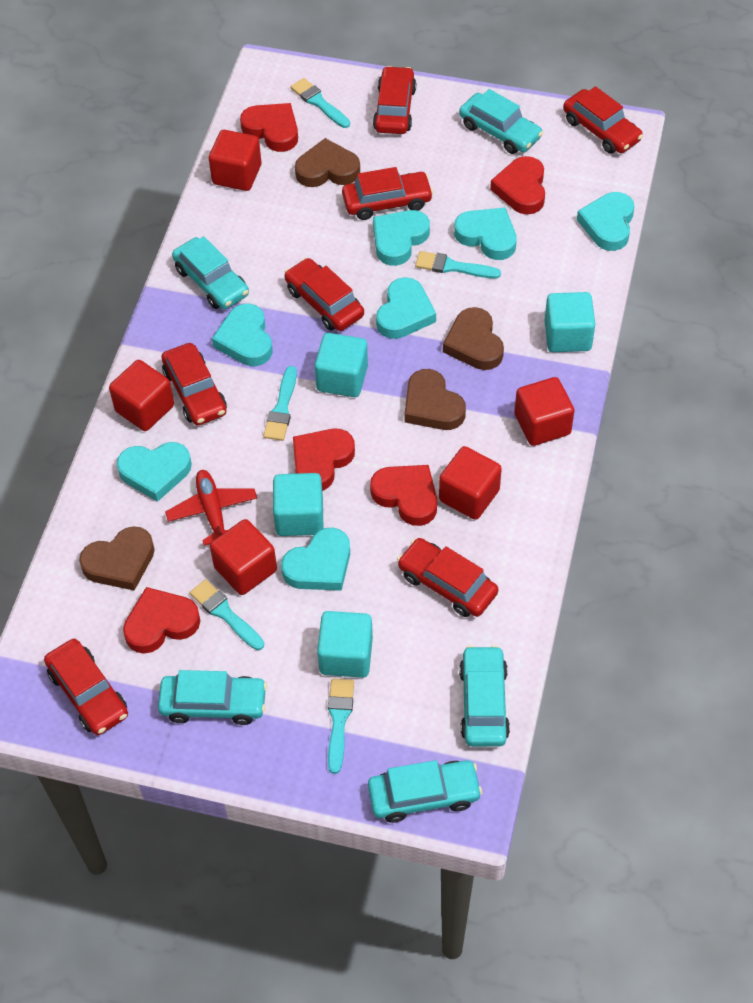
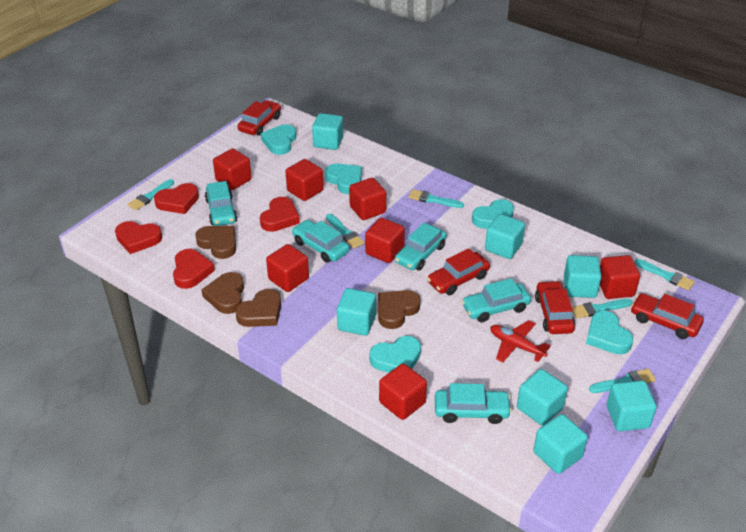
red car: [44,639,128,735] [161,343,227,425] [284,258,364,331] [342,167,433,220] [373,66,416,134] [397,538,498,617] [563,86,643,154] = 7 -> [238,100,281,136] [427,248,490,295] [535,281,575,334] [631,293,704,339] = 4
red cube: [109,360,174,431] [209,130,261,191] [210,519,277,595] [439,446,502,520] [515,377,574,446] = 5 -> [213,148,252,190] [266,244,309,292] [285,159,324,201] [349,178,386,220] [365,218,405,263] [379,364,427,420] [600,255,640,299] = 7
red heart: [123,587,200,654] [240,103,298,152] [293,429,355,491] [370,465,437,526] [490,156,545,215] = 5 -> [115,221,162,254] [154,183,199,214] [173,249,215,289] [260,197,300,232] = 4
turquoise brush: [190,579,264,650] [263,366,297,441] [291,78,350,128] [328,679,354,774] [415,251,501,279] = 5 -> [128,179,174,210] [326,214,365,249] [408,189,464,208] [572,299,633,318] [589,369,656,393] [634,259,695,290] = 6
turquoise cube: [273,473,324,536] [315,333,368,397] [317,611,373,678] [545,292,595,352] = 4 -> [312,113,343,150] [337,288,376,336] [485,214,525,259] [517,369,568,426] [533,414,588,474] [564,255,602,298] [607,380,657,431] = 7
turquoise heart: [117,442,192,502] [212,304,272,366] [281,528,350,591] [373,210,430,266] [376,277,436,339] [454,208,517,260] [577,192,634,251] = 7 -> [261,124,296,155] [325,164,362,194] [370,336,421,373] [472,199,514,229] [586,311,633,354] = 5

